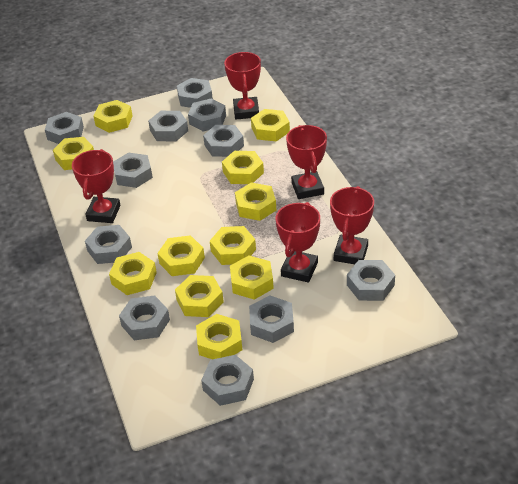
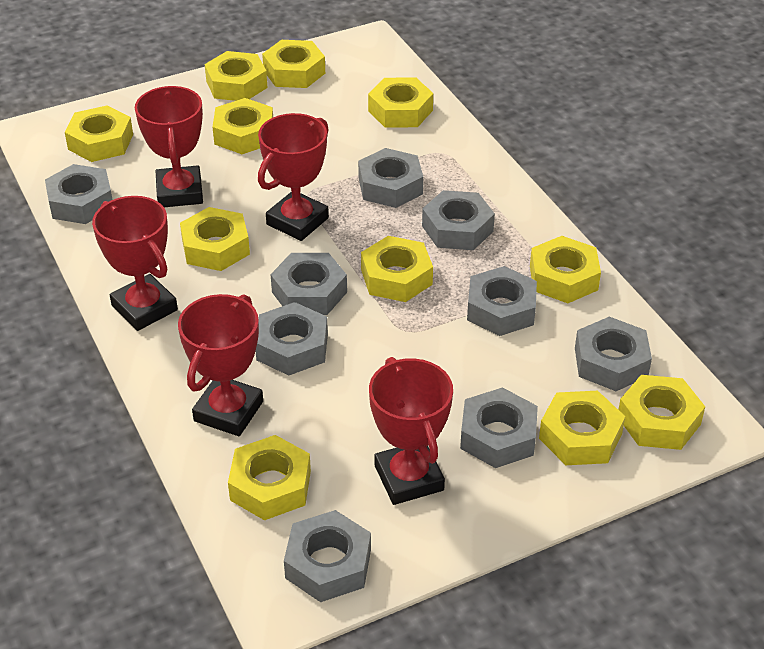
grey nut: [45,112,84,144] [85,225,132,264] [113,152,153,188] [119,295,170,340] [148,111,188,141] [177,78,213,108] [188,99,226,131] [201,355,254,406] [203,125,244,157] [249,296,294,343] [347,260,395,301] = 11 -> [45,164,113,224] [256,302,328,376] [271,253,347,315] [284,510,371,602] [358,148,423,208] [422,190,495,250] [460,387,538,468] [467,266,537,336] [575,317,652,391] = 9

